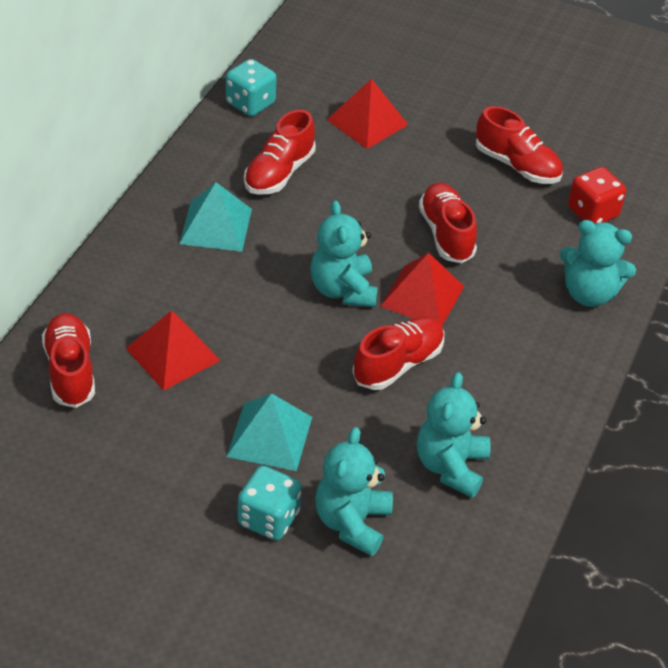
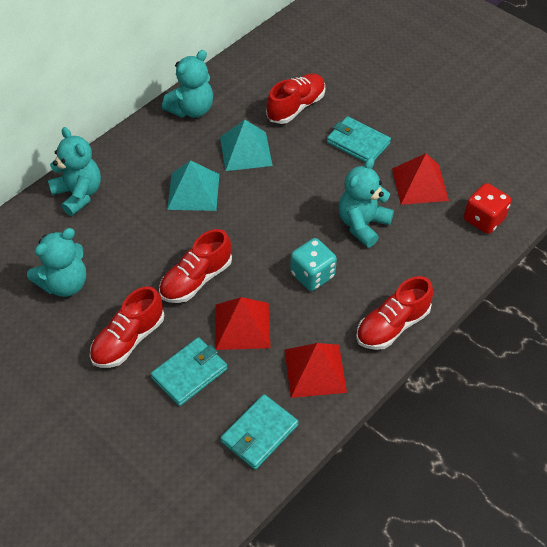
red shoe: [42,313,95,408] [244,110,316,195] [352,316,444,390] [419,183,477,263] [476,106,563,184] = 5 -> [90,286,164,368] [159,229,232,303] [266,74,325,124] [356,276,433,350] = 4
turquoise dice: [226,59,277,116] [238,466,302,540] = 2 -> [290,238,337,291] = 1
turquoise wallet: none = 0 -> [151,337,227,406] [221,394,298,470] [327,116,391,162] = 3

